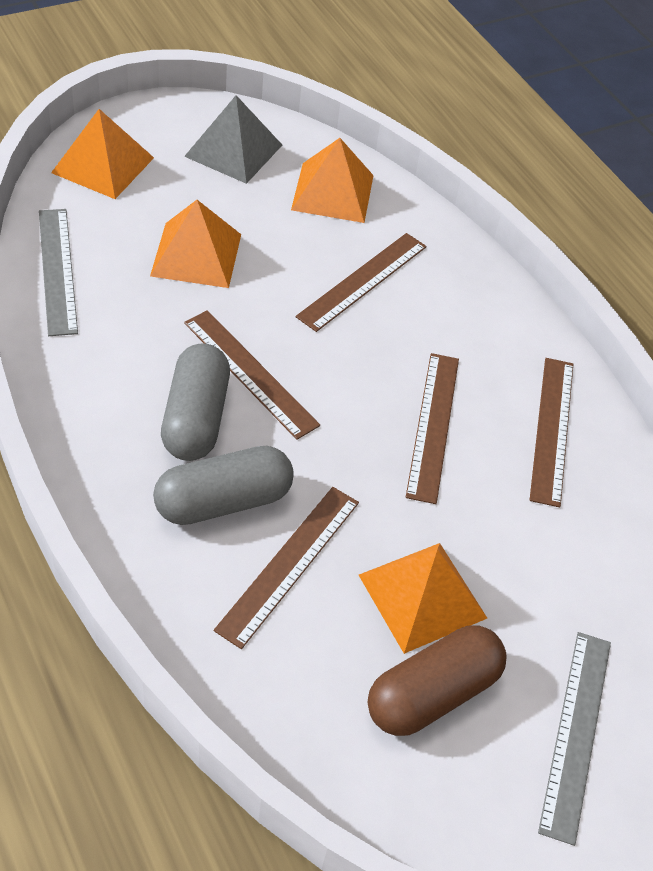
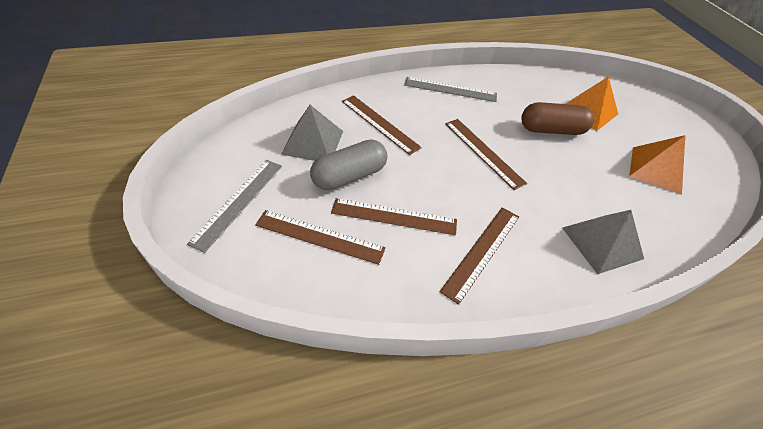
grey capsule: [153,446,294,525] [161,343,230,461] = 2 -> [310,139,387,190] = 1
grey pyramid: [184,95,282,184] = 1 -> [281,105,343,161] [562,210,644,274] = 2
orange pyramid: [51,109,154,199] [150,200,241,288] [291,138,374,223] [359,543,487,654] = 4 -> [567,76,618,131] [629,135,685,195] = 2

